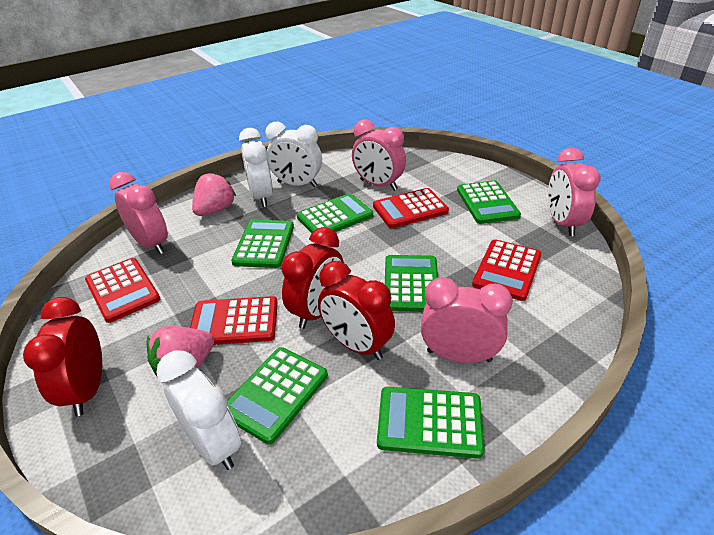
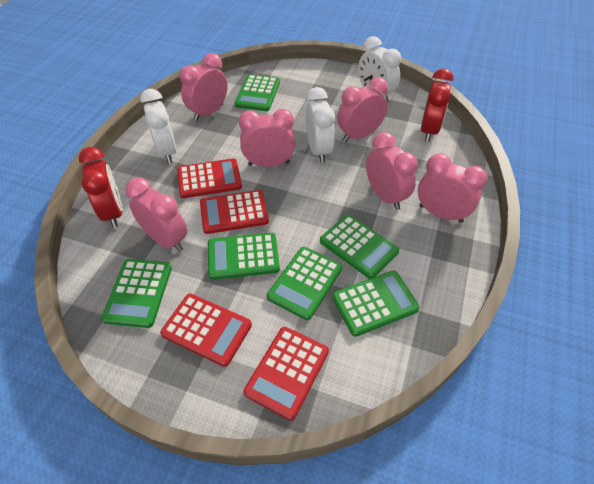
pink clock: [109,172,168,254] [352,119,406,191] [421,277,513,363] [548,148,601,236] = 4 -> [125,178,187,252] [180,53,228,121] [239,109,295,167] [337,77,388,142] [366,132,418,210] [418,154,488,223] = 6
pink strawberry: [147,326,214,378] [192,172,236,216] = 2 -> none = 0
red clock: [23,297,102,416] [281,227,344,329] [318,261,395,360] = 3 -> [79,147,123,228] [421,68,454,142] = 2

